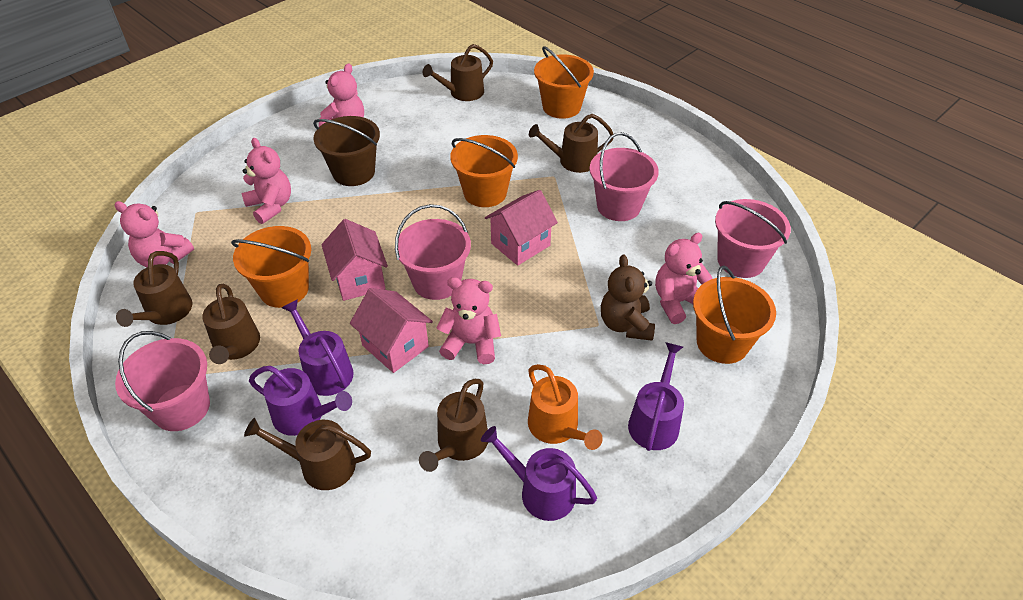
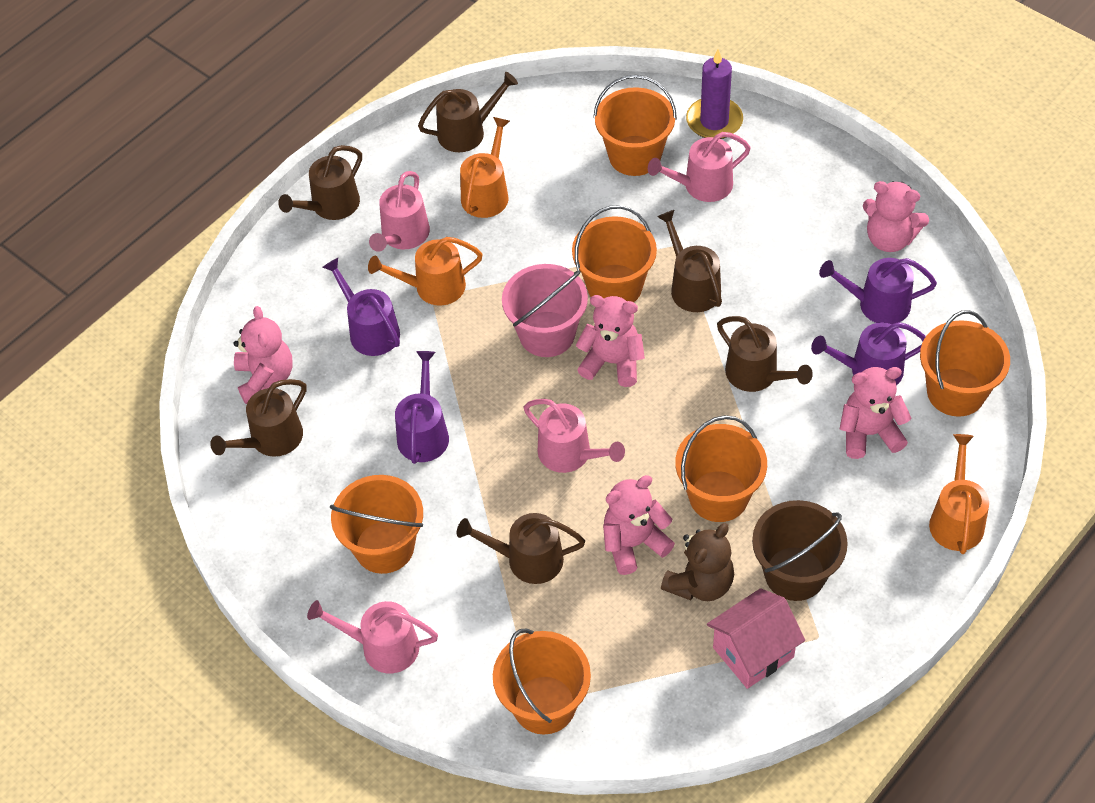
orange bucket: [231,226,311,308] [450,135,518,207] [534,46,594,119] [693,266,776,364] = 4 -> [330,475,423,574] [493,628,591,734] [572,205,657,302] [593,75,677,176] [675,415,767,522] [920,310,1010,417] = 6
orange watering can: [528,364,603,450] = 1 -> [368,237,483,306] [460,117,510,218] [929,434,989,554] = 3
pink bucket: [115,331,210,431] [395,204,471,300] [589,132,659,221] [715,199,791,278] = 4 -> [502,264,588,357] = 1
pink house: [321,219,388,301] [350,288,433,373] [485,190,558,266] = 3 -> [707,588,805,689] = 1
pink watering can: none = 0 -> [307,600,438,673] [369,171,430,252] [524,399,625,473] [648,132,751,202] = 4
purple candle: none = 0 -> [686,49,743,139] = 1

